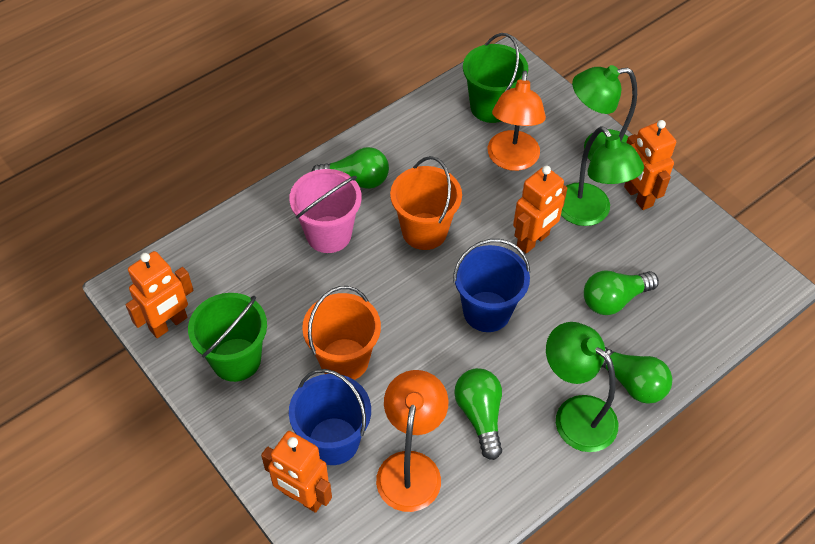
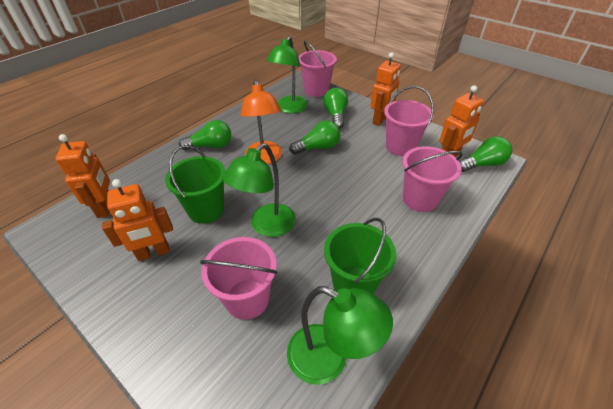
blue bucket: [289,369,371,465] [453,239,530,332] = 2 -> none = 0
orange bucket: [302,286,381,380] [390,156,462,250] = 2 -> none = 0
orange lamp: [376,370,448,512] [488,71,546,171] = 2 -> [240,79,282,164] = 1
pink bucket: [289,169,362,253] = 1 -> [200,237,277,320] [298,41,337,97] [384,86,434,156] [402,146,463,212] = 4

